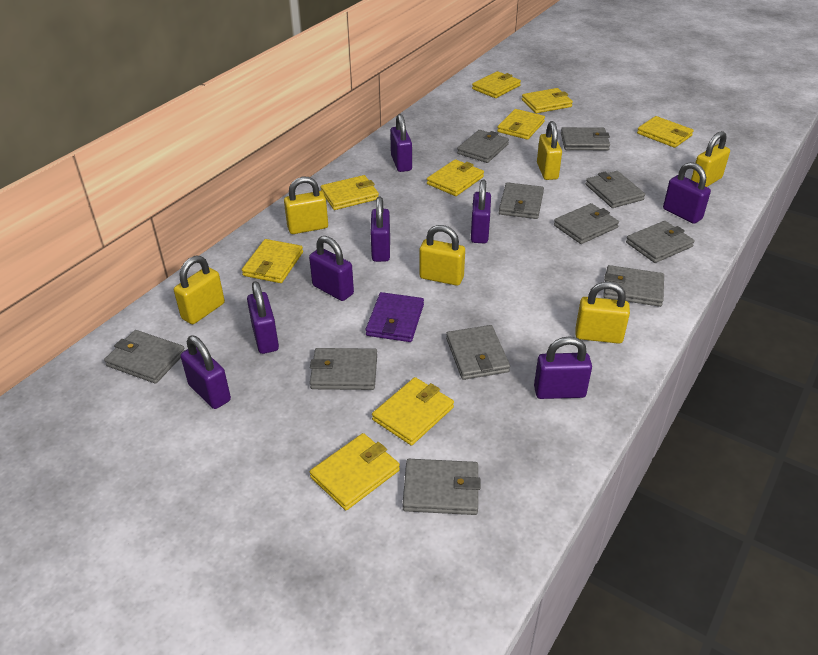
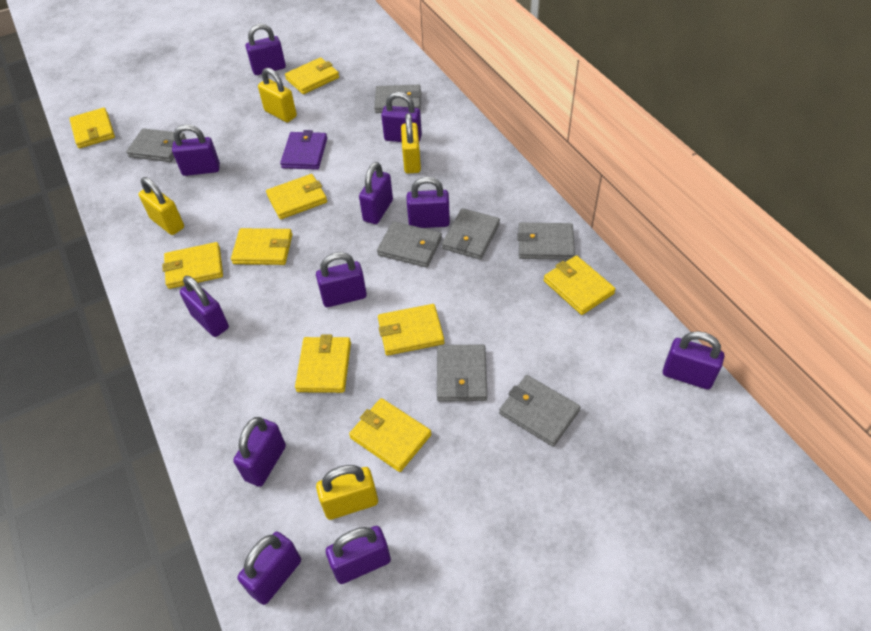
grey wallet: [104,330,185,384] [310,348,377,390] [403,459,480,515] [446,325,510,380] [457,130,509,163] [499,182,544,219] [554,203,619,244] [561,127,610,151] [586,171,645,208] [603,265,664,307] [626,221,695,263] = 11 -> [126,128,186,162] [374,85,421,113] [377,221,442,267] [437,344,487,402] [442,208,500,260] [499,375,580,447] [518,223,575,260] = 7
purple padlock: [181,336,231,409] [247,281,279,354] [309,236,354,301] [370,197,390,262] [390,114,412,172] [471,179,491,243] [534,336,592,399] [663,162,711,224] = 8 -> [172,124,220,176] [180,276,229,337] [233,417,286,487] [237,532,301,605] [245,24,286,75] [316,252,367,307] [326,526,391,584] [359,162,393,224] [381,92,422,142] [407,177,450,228] [663,331,725,390] = 11
yellow padlock: [174,256,225,324] [284,177,328,234] [419,225,465,286] [537,121,562,180] [575,282,630,344] [691,131,730,187] = 6 -> [138,177,184,235] [258,68,297,122] [316,465,378,520] [401,113,421,174] = 4

